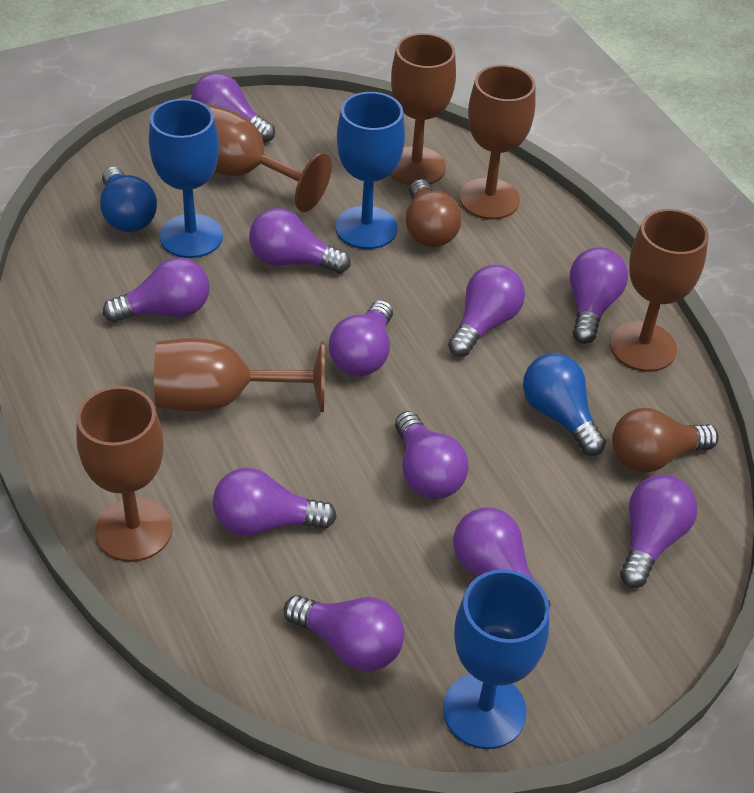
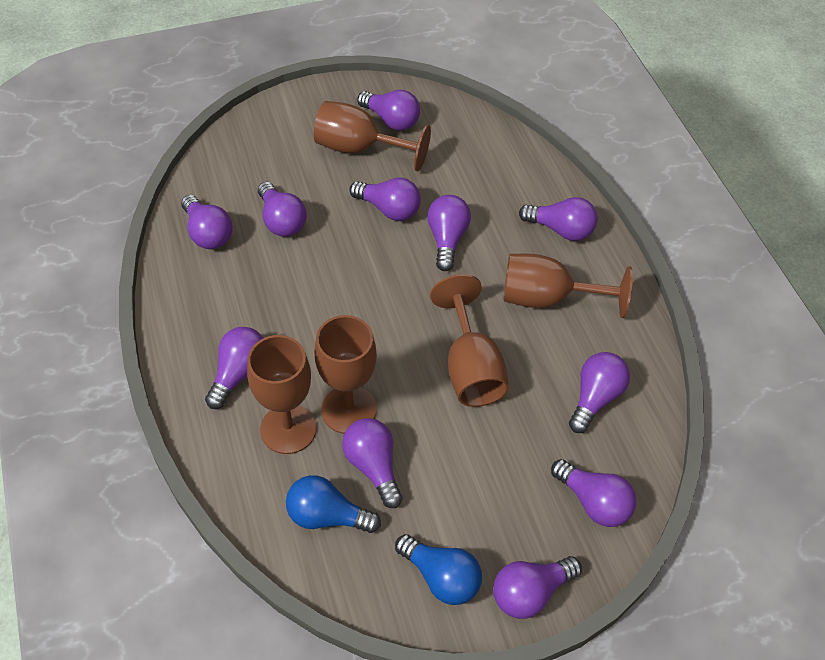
blue goblet: [149,99,223,258] [335,92,405,249] [443,569,549,749] = 3 -> none = 0
brown goblet: [76,386,173,562] [154,338,325,412] [205,103,332,212] [390,33,456,186] [459,65,536,219] [610,209,708,372] = 6 -> [247,335,316,454] [314,101,431,172] [314,315,377,434] [430,274,509,407] [503,254,633,318] = 5
brown light bulb: [406,179,462,247] [612,408,719,472] = 2 -> none = 0

